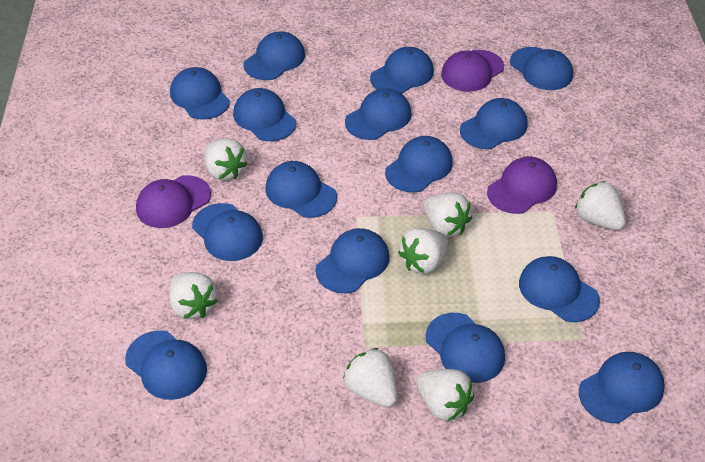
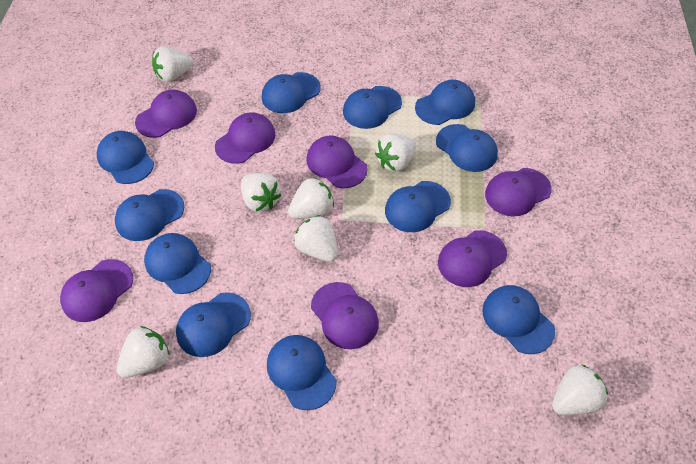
blue cap: [125,330,207,400] [170,67,230,120] [192,203,263,261] [233,88,296,141] [244,32,305,80] [265,161,337,218] [315,228,389,293] [345,88,412,140] [370,47,434,94] [385,136,453,192] [426,313,505,383] [460,98,528,149] [510,47,573,90] [519,256,600,322] [579,352,665,424] = 15 -> [97,131,154,184] [115,189,185,241] [144,233,211,294] [176,292,251,357] [262,72,321,113] [267,335,337,410] [343,86,402,129] [385,181,451,232] [415,80,475,125] [436,124,498,172] [482,285,555,354] = 11
purple cap: [136,175,211,228] [441,50,504,92] [487,156,557,214] = 3 -> [60,259,133,322] [135,90,197,138] [215,112,276,164] [307,135,368,188] [311,282,379,349] [438,230,507,287] [485,168,552,217] = 7

